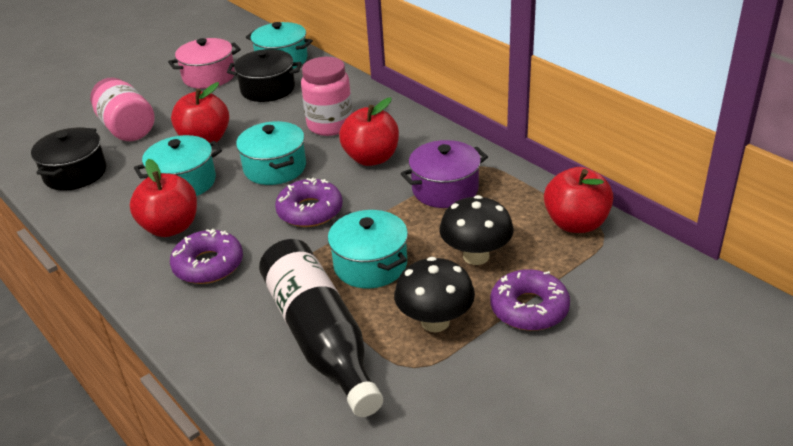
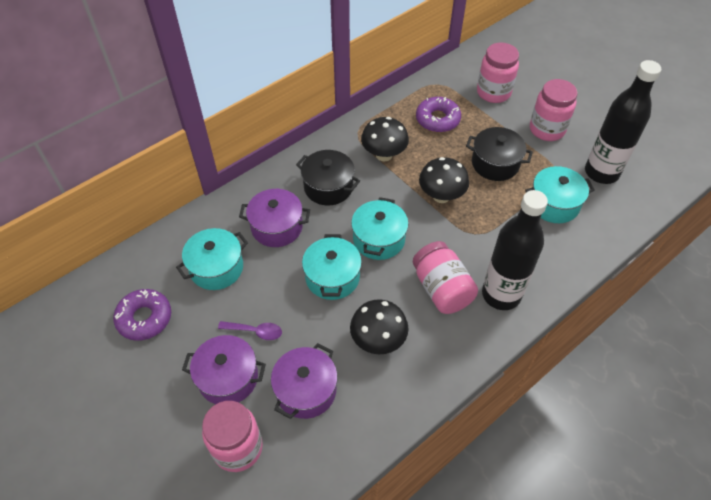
black bottle: [259,239,383,417] = 1 -> [482,190,548,310] [585,60,661,184] = 2
black mushroom: [394,257,475,332] [439,195,514,265] = 2 -> [350,299,408,354] [361,117,409,161] [419,157,469,203] = 3
pink jar: [90,78,155,141] [301,57,352,136] = 2 -> [202,401,263,472] [413,241,478,314] [477,43,519,103] [530,79,578,141] = 4
pink pot: [168,38,241,89] = 1 -> none = 0
purple donut: [170,229,243,284] [275,178,343,227] [490,269,570,331] = 3 -> [113,289,171,341] [416,97,461,132] = 2
purple pot: [401,140,488,208] = 1 -> [182,335,266,404] [239,189,310,247] [271,343,338,419] = 3
purple spoon: none = 0 -> [218,321,282,340] = 1
red apple: [130,159,197,237] [171,82,229,143] [339,98,399,166] [544,167,613,233] = 4 -> none = 0

